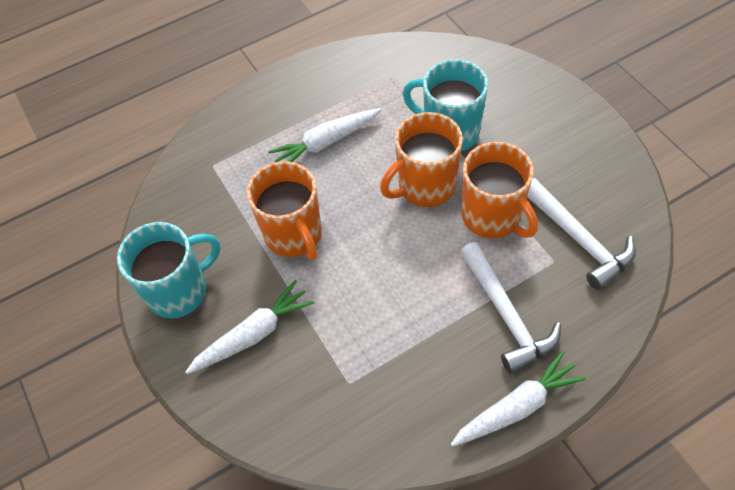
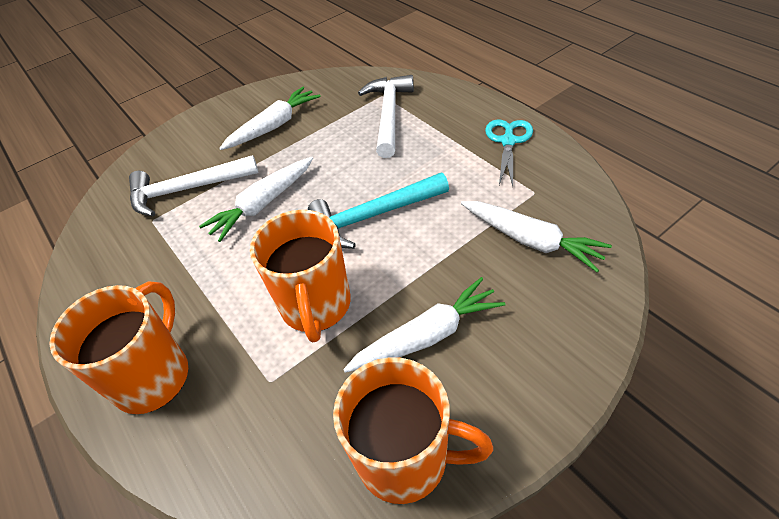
turquoise hammer: none = 0 -> [308,173,449,249] = 1
turquoise mug: [117,222,221,319] [402,59,488,151] = 2 -> none = 0
turquoise scissors: none = 0 -> [485,119,533,187] = 1
white carrot: [185,280,314,374] [268,108,381,162] [451,351,586,447] = 3 -> [199,157,313,242] [219,87,321,150] [343,277,505,373] [461,201,612,272] = 4

